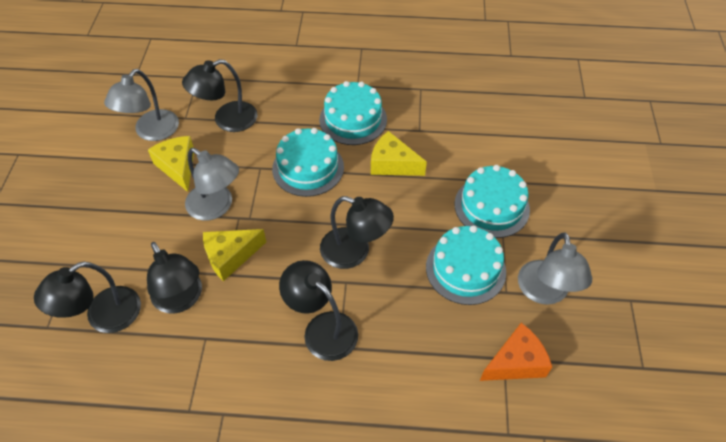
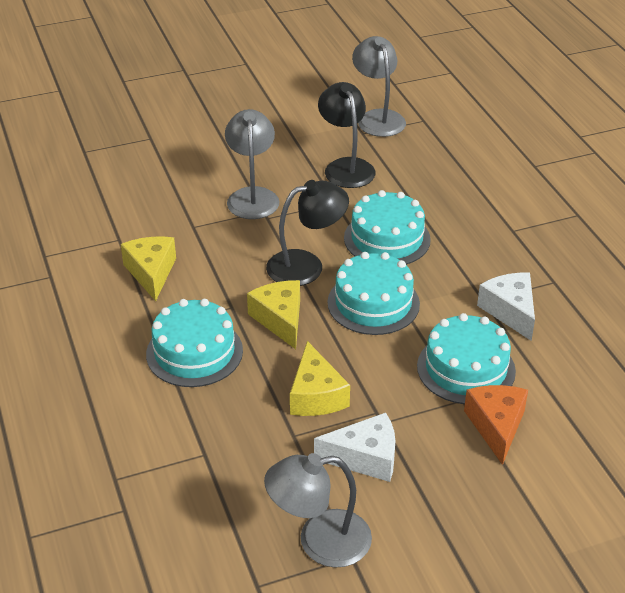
black lamp: [34,262,141,333] [147,242,202,314] [182,59,257,132] [279,260,358,361] [320,196,394,269] = 5 -> [266,180,349,286] [318,82,376,188] = 2
white cheese: none = 0 -> [314,412,395,482] [477,273,535,341] = 2

